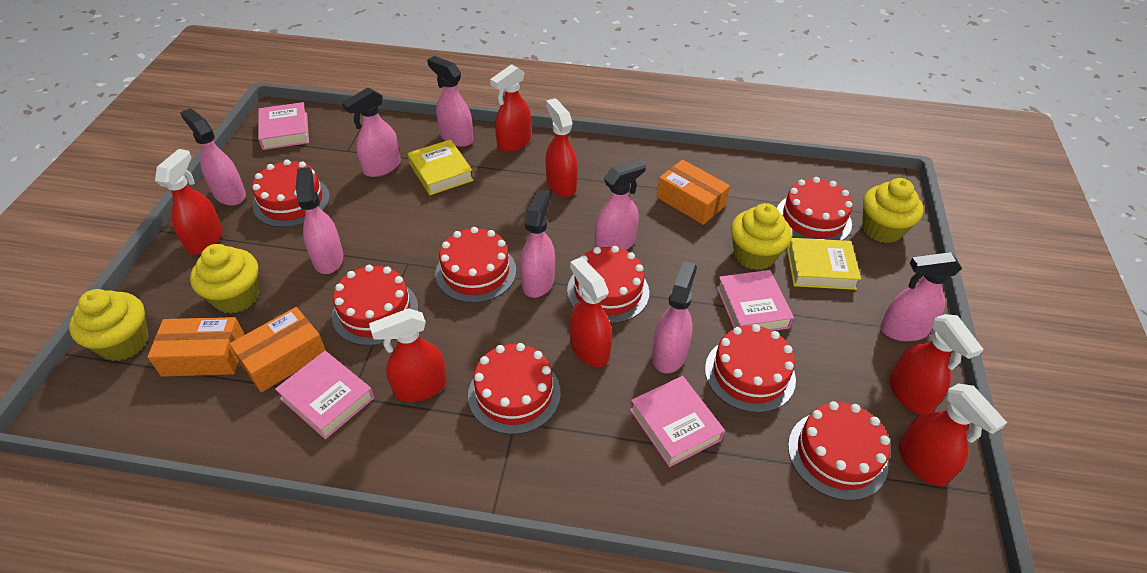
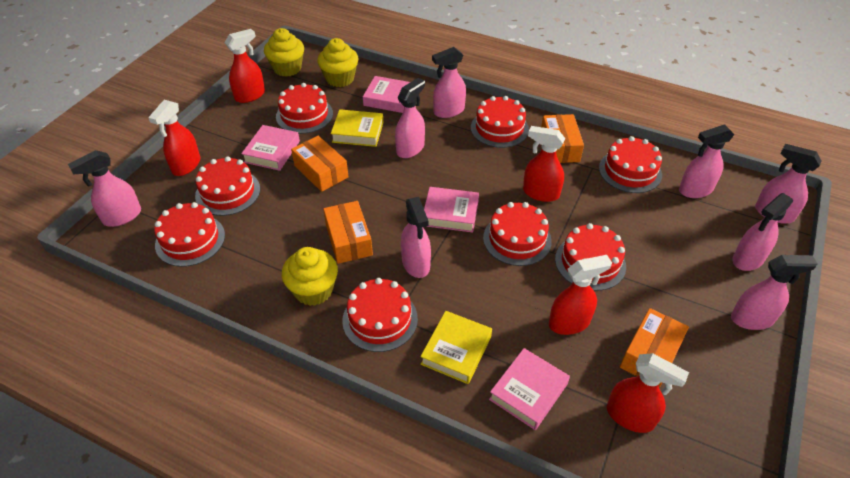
orange box: [148,317,245,377] [229,307,326,392] [657,160,730,225] = 3 -> [291,136,348,192] [323,201,373,264] [541,114,584,163] [620,308,689,387] = 4
red spray bottle: [155,149,223,255] [369,308,447,402] [490,64,531,152] [546,98,578,197] [570,257,612,367] [890,314,984,415] [899,383,1007,486] = 7 -> [148,100,200,176] [224,29,265,103] [523,126,565,202] [549,255,612,335] [607,353,689,433] = 5
yellow cupcake: [69,289,149,361] [190,244,259,314] [731,203,792,270] [862,178,924,243] = 4 -> [264,28,304,77] [282,247,338,306] [317,38,359,87] = 3

